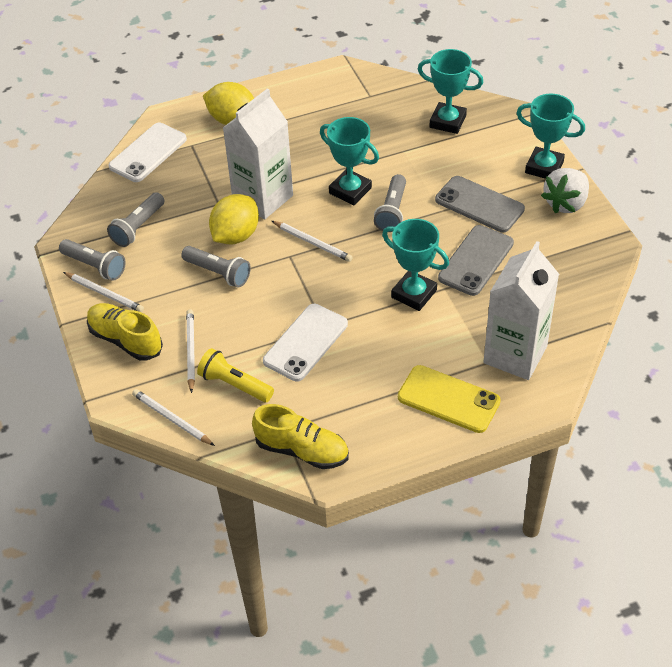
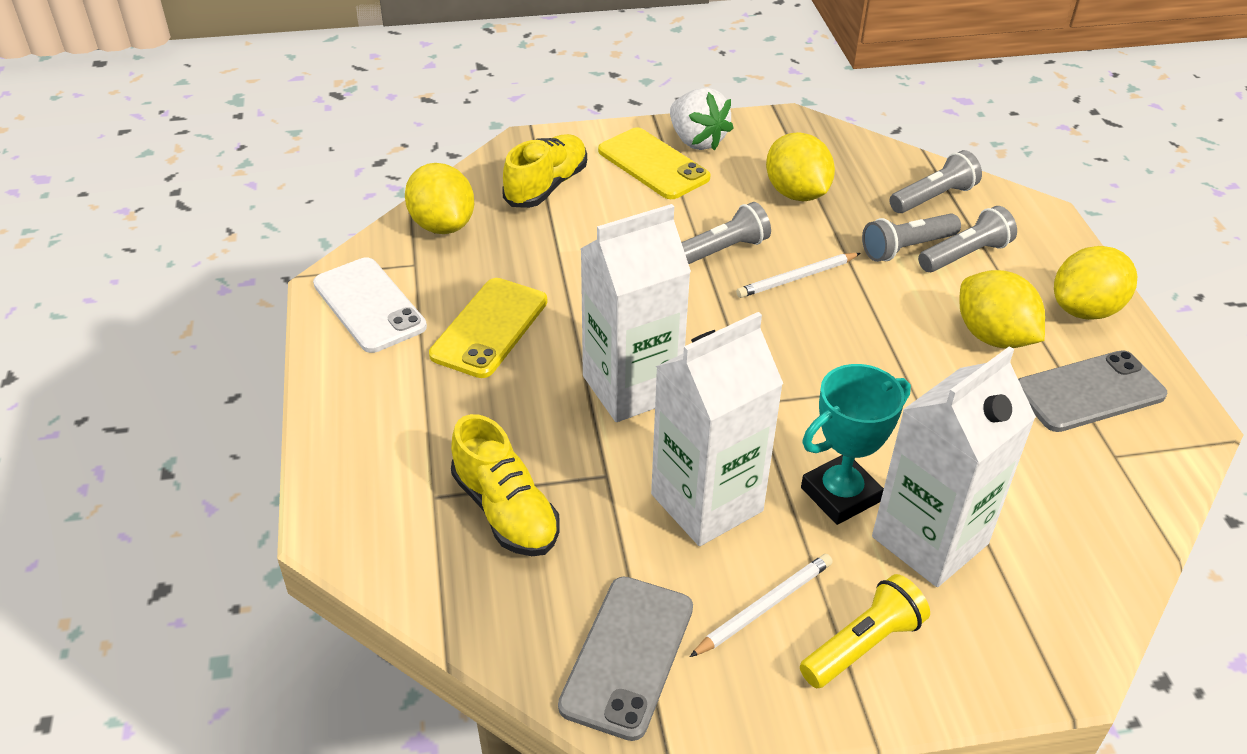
turquoise trophy: [320,117,379,205] [382,219,449,311] [418,49,483,134] [517,94,585,179] = 4 -> [801,364,911,525] = 1
white carton: [223,88,293,219] [483,241,559,380] = 2 -> [581,204,691,422] [651,312,783,546] [872,346,1036,587] = 3
white pencil: [63,272,144,312] [132,389,215,446] [186,309,195,393] [272,221,353,262] = 4 -> [690,554,833,657] [736,253,861,298] = 2
white phone: [109,123,187,182] [263,304,348,381] = 2 -> [313,257,427,353] = 1
yellow lemon: [203,82,254,125] [209,194,259,244] = 2 -> [405,163,474,234] [766,132,835,201] [960,270,1045,348] [1054,246,1138,320] = 4
yellow phone: [398,365,501,433] = 1 -> [429,278,548,378] [598,128,711,199] = 2

